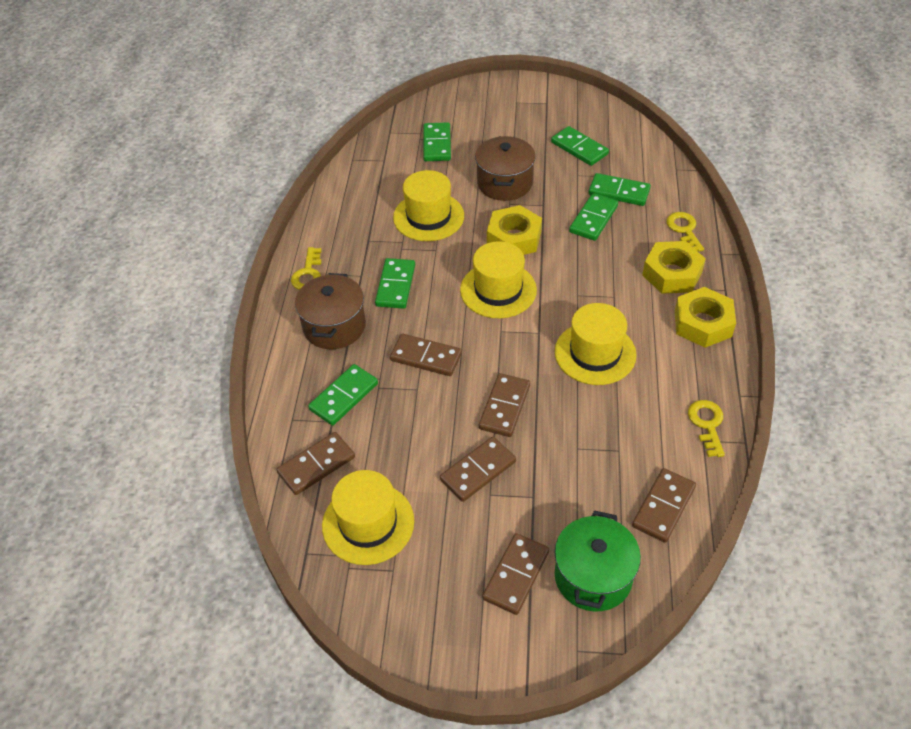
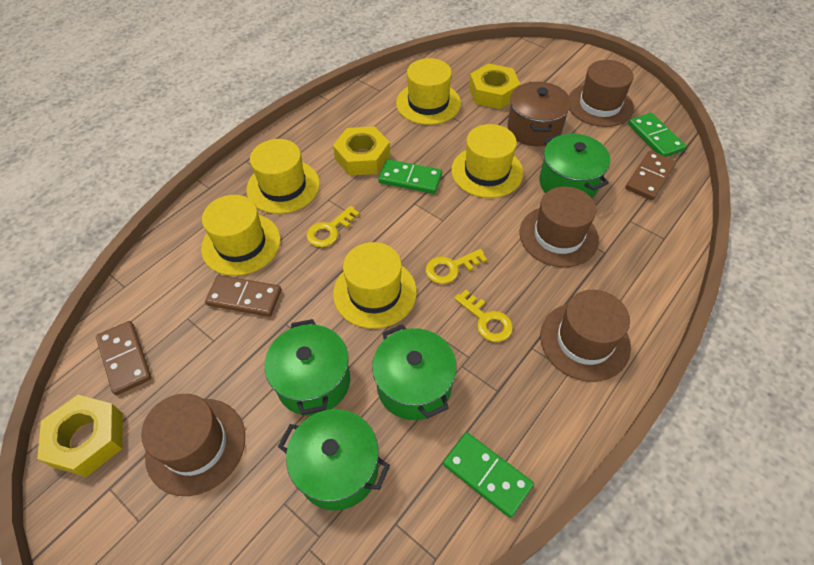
brown domino: [277,432,355,495] [390,334,462,376] [440,437,516,502] [479,373,530,437] [482,533,549,615] [632,468,696,543] = 6 -> [96,321,152,395] [205,275,281,317] [625,151,676,200] = 3
brown hat: none = 0 -> [141,394,245,496] [519,187,599,267] [540,290,631,382] [569,60,634,127] = 4
brown pot: [295,273,366,349] [475,136,536,201] = 2 -> [508,82,571,146] = 1
green domino: [308,364,378,426] [375,258,415,309] [423,122,451,161] [551,126,609,166] [569,193,618,241] [588,173,651,206] = 6 -> [378,159,442,194] [443,433,534,518] [628,113,686,157] = 3
green pot: [555,510,641,612] = 1 -> [264,319,350,416] [278,409,390,511] [372,324,457,420] [539,134,610,198] = 4
yellow hat: [322,470,414,565] [393,170,464,241] [460,241,537,318] [555,303,637,385] = 4 -> [201,195,281,276] [247,139,320,214] [333,242,417,329] [396,58,461,125] [451,124,523,198] = 5

